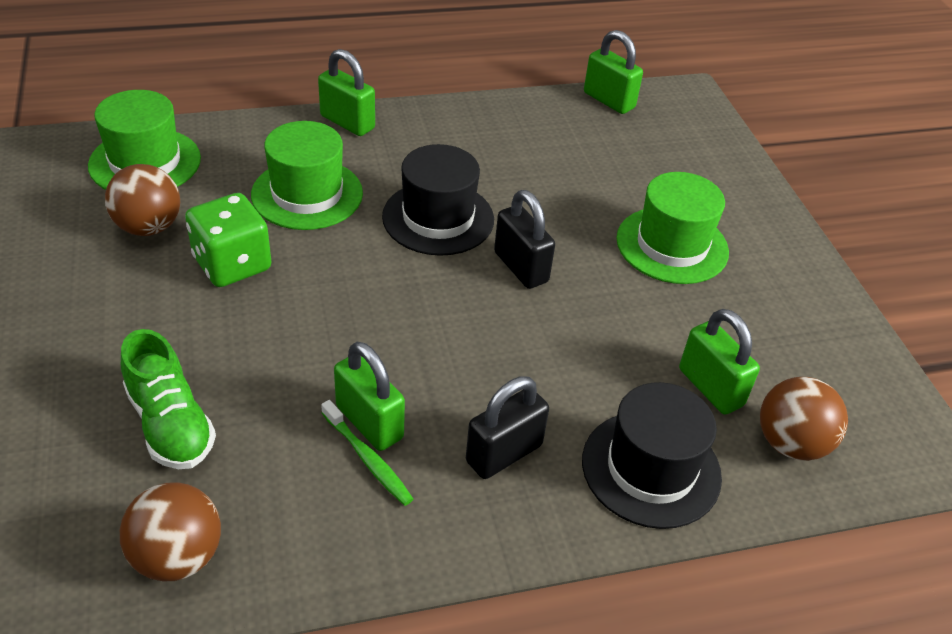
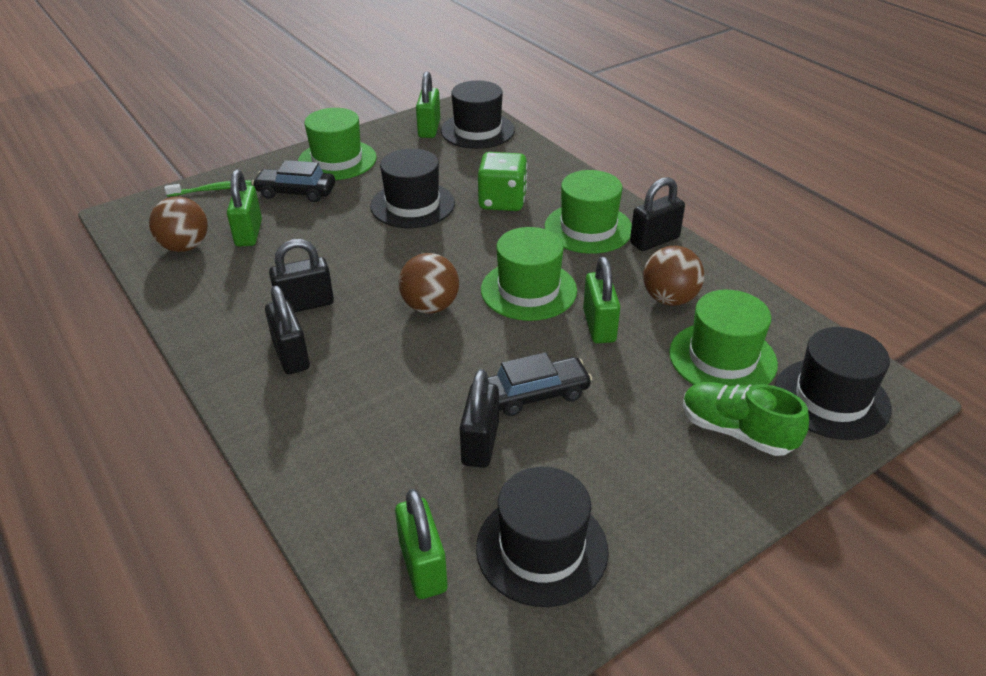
black car: none = 0 -> [252,160,335,202] [488,352,592,416] = 2
black hat: [382,144,494,256] [582,382,722,529] = 2 -> [370,149,455,228] [441,80,515,149] [476,467,609,607] [775,327,892,440] = 4
black padlock: [466,377,549,479] [494,190,555,289] = 2 -> [265,286,310,374] [269,239,334,312] [460,369,499,468] [630,177,685,251] = 4
green hat: [88,90,201,190] [251,121,363,230] [616,172,729,284] = 3 -> [298,108,377,180] [481,227,577,321] [545,170,632,254] [669,290,778,386] = 4

